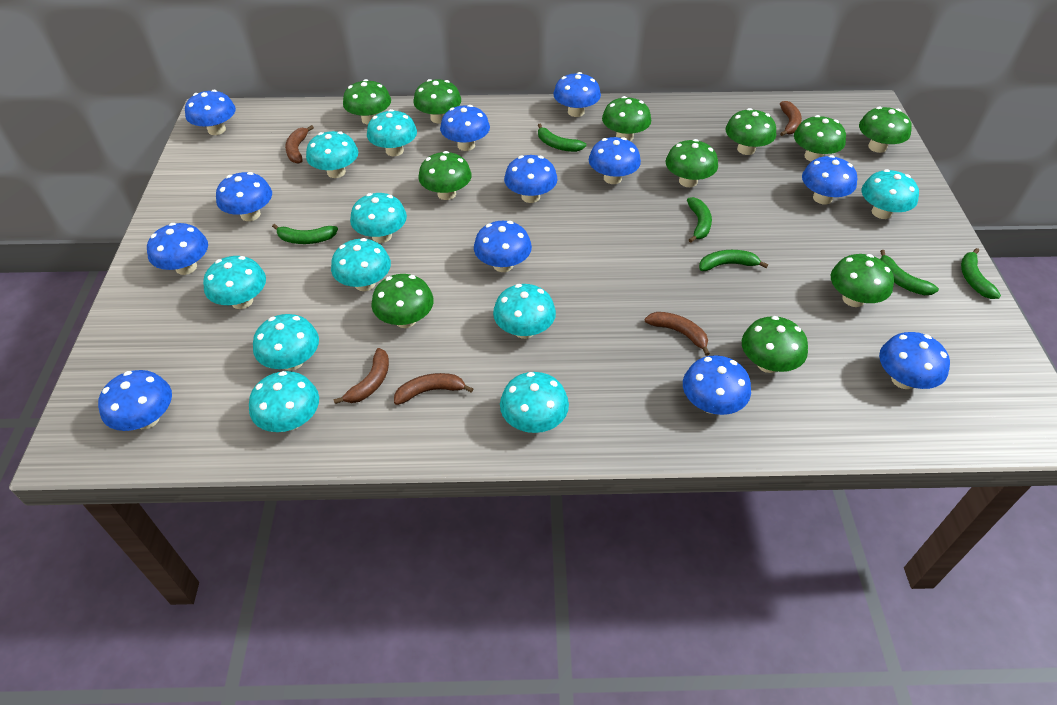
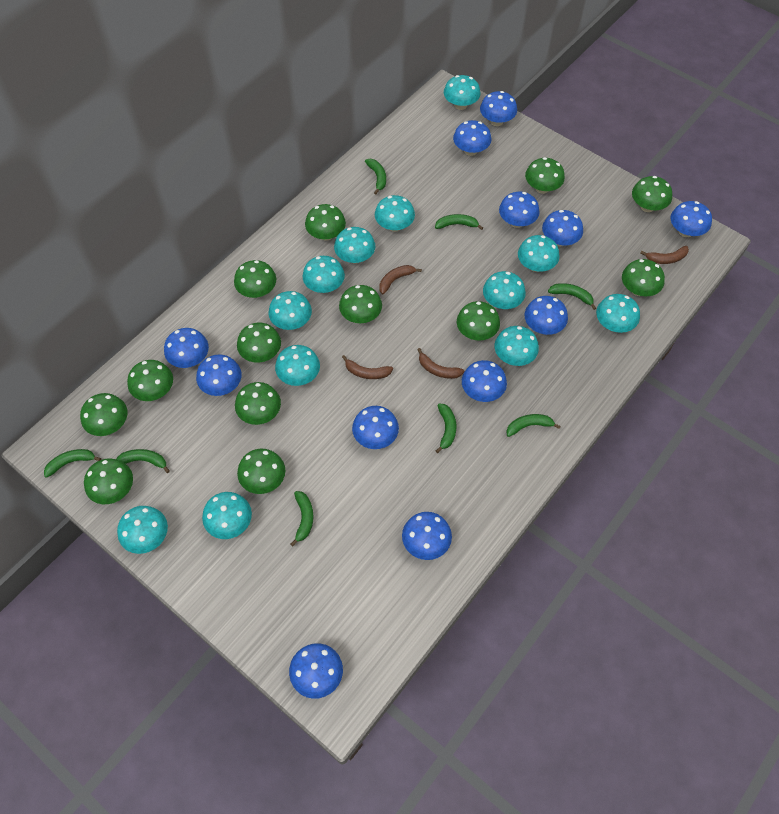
brown banana: [285,125,314,164] [333,348,389,404] [394,373,473,405] [645,312,710,356] [780,101,802,136] = 5 -> [342,355,393,379] [379,265,422,294] [417,348,465,379] [640,246,689,264] = 4
green banana: [272,224,338,244] [538,124,586,152] [687,197,712,243] [699,250,768,271] [880,250,939,295] [961,248,1001,299] = 6 -> [44,449,101,478] [116,449,170,473] [291,491,313,546] [365,159,386,194] [435,214,483,230] [436,403,456,453] [506,414,561,437] [548,283,596,310] = 8
green mushroom: [343,79,391,125] [371,274,434,328] [413,79,461,123] [418,151,472,200] [602,96,651,141] [665,139,718,187] [725,108,776,155] [742,316,808,373] [794,115,846,161] [831,254,894,307] [859,107,912,153] = 11 -> [80,393,127,436] [84,459,133,504] [127,360,173,401] [234,260,276,298] [235,382,281,425] [237,323,281,363] [237,449,285,494] [305,204,346,241] [339,285,382,323] [457,301,500,341] [525,157,565,194] [622,259,665,296] [632,176,672,212] = 13
turquoise mushroom: [203,256,266,309] [249,371,319,432] [253,314,319,370] [306,131,358,178] [331,238,391,291] [350,193,407,243] [367,109,417,156] [493,284,556,339] [500,372,569,433] [862,169,919,219] = 10 -> [117,506,168,554] [202,492,252,539] [269,291,312,330] [275,345,320,386] [302,256,345,293] [334,227,375,263] [375,195,415,232] [444,75,481,110] [483,271,526,309] [495,326,539,366] [518,235,559,272] [596,294,640,333] = 12

